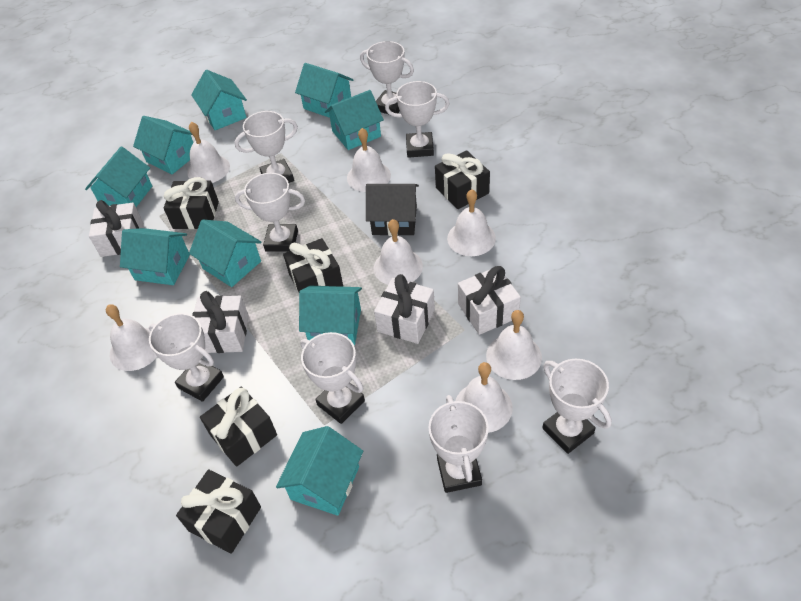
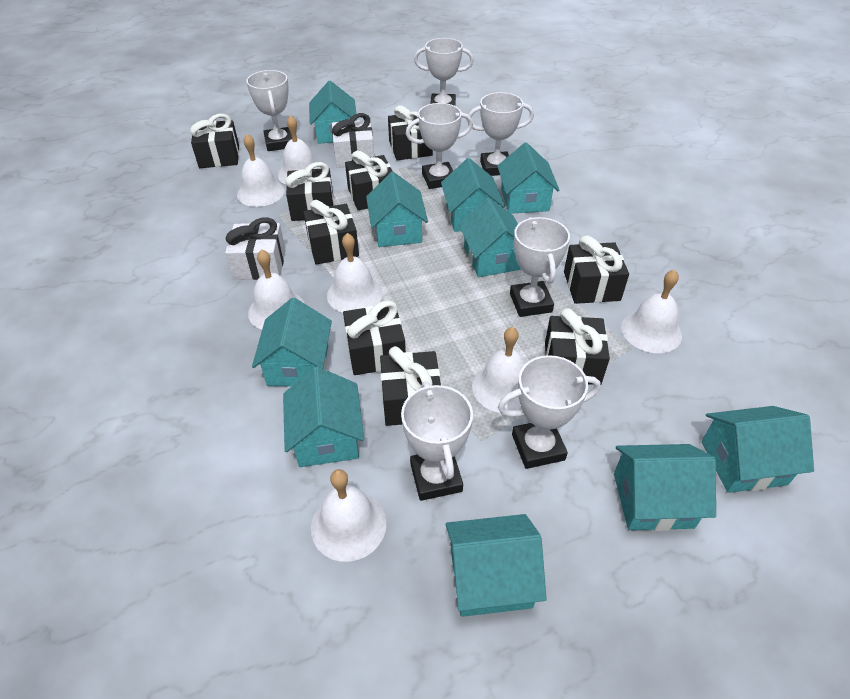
black gift: [164,177,219,229] [176,469,261,554] [200,386,277,467] [283,238,343,292] [435,150,490,209] = 5 -> [190,114,239,168] [285,162,334,221] [303,200,359,265] [343,300,406,375] [345,151,393,210] [380,346,441,426] [388,105,433,160] [545,308,610,385] [564,236,629,304] = 9
black house: [366,184,419,236] = 1 -> none = 0
turquoise house: [85,147,152,207] [120,228,190,285] [133,116,194,174] [189,220,262,287] [191,70,247,130] [276,426,363,516] [295,63,353,118] [299,286,362,345] [325,90,384,150] = 9 -> [252,298,332,387] [283,366,364,467] [309,81,357,144] [366,172,428,247] [441,158,505,232] [446,514,547,617] [459,197,521,277] [497,142,559,214] [614,444,716,531] [702,406,814,493] = 10
white gift: [89,200,144,257] [192,291,249,353] [374,274,435,344] [458,266,521,335] = 4 -> [225,218,286,280] [332,113,374,168] = 2
white trophy: [149,313,224,402] [235,111,298,183] [235,173,305,252] [300,332,365,424] [360,41,414,114] [385,81,450,158] [428,395,489,493] [542,359,612,454] = 8 -> [246,70,292,151] [401,382,473,501] [406,103,473,189] [414,38,474,106] [467,92,534,176] [498,355,601,469] [510,217,570,317] = 7

